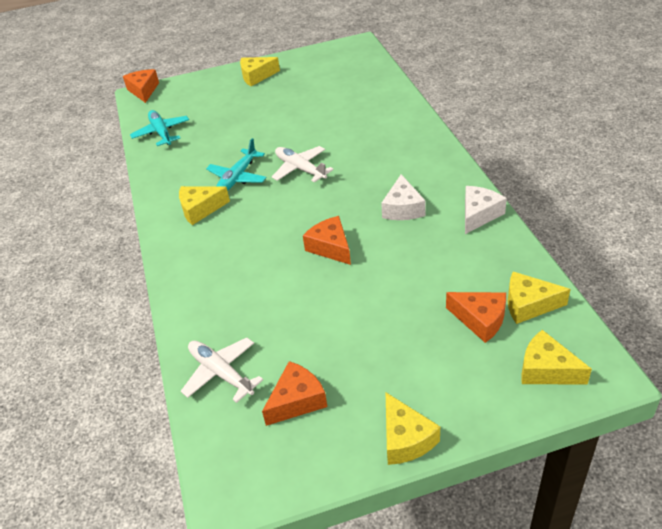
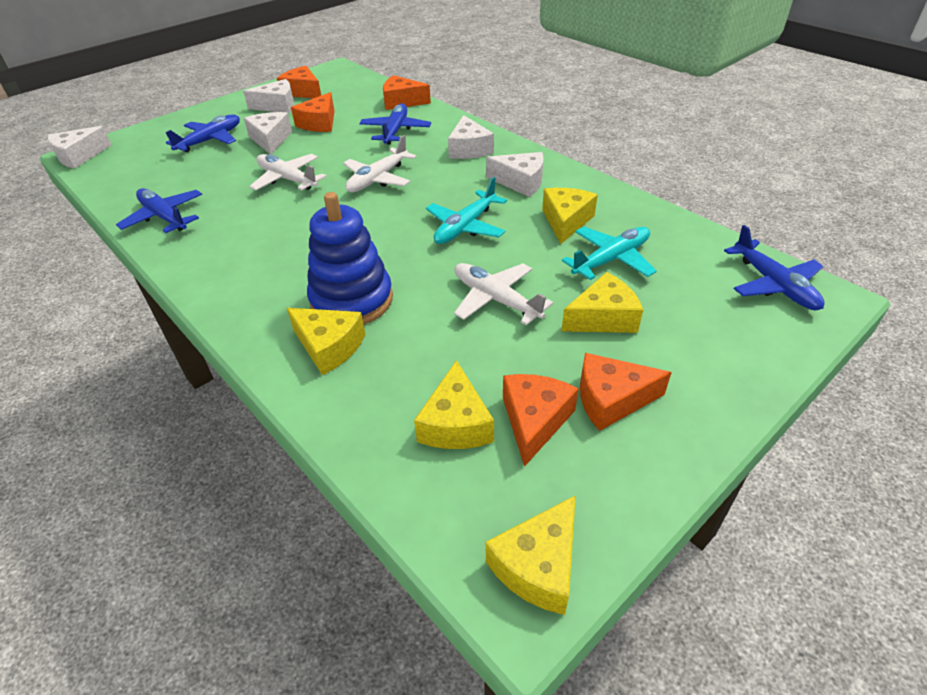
blue plane: none = 0 -> [116,188,202,233] [166,114,240,152] [359,103,431,145] [724,225,824,310] = 4
blue stacking toy: none = 0 -> [307,192,393,325] = 1
orange cheese: [123,69,159,103] [262,361,327,426] [303,216,351,265] [446,292,506,343] = 4 -> [277,66,321,98] [291,92,335,132] [383,75,431,110] [503,374,579,467] [580,353,672,431] = 5
white cheese: [381,174,426,220] [465,186,507,234] = 2 -> [48,126,112,169] [243,79,294,113] [244,112,292,154] [448,115,494,159] [486,152,544,197] = 5
white plane: [181,338,263,403] [272,146,334,182] = 2 -> [249,154,327,190] [343,135,416,192] [454,263,554,325] = 3

